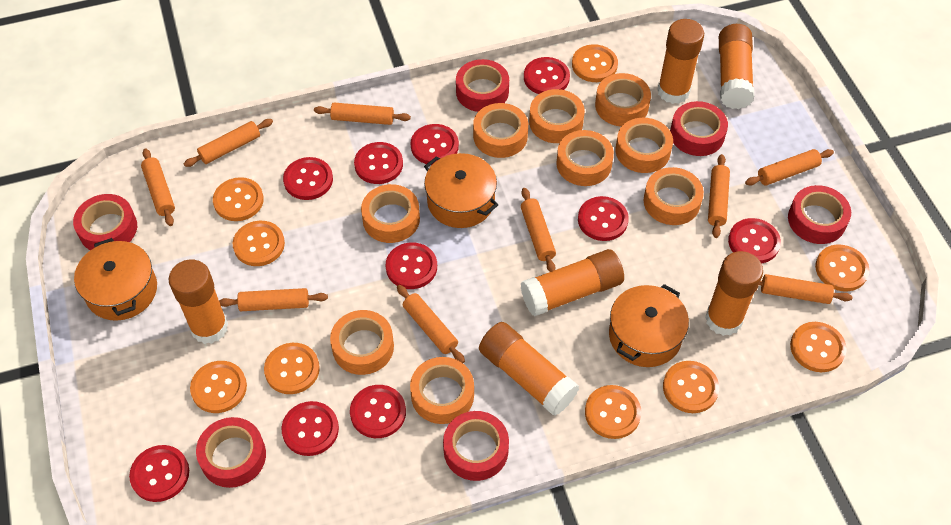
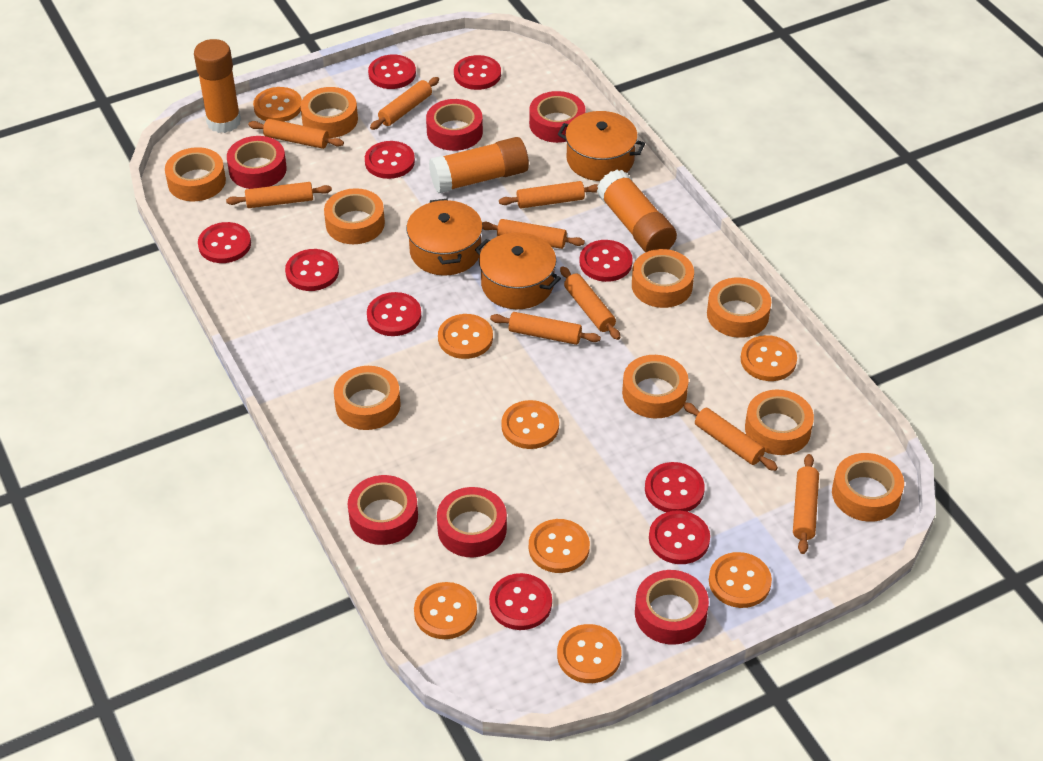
orange button: [190,361,247,413] [213,177,264,221] [233,221,285,266] [264,343,320,394] [572,44,618,82] [585,385,641,439] [663,361,719,413] [790,322,847,372] [815,245,869,291] = 9 -> [253,87,302,122] [414,582,477,639] [438,314,493,359] [501,400,559,449] [529,519,590,573] [557,624,622,683] [709,552,772,608] [741,335,797,381] = 8
orange glue stick: [168,260,228,344] [479,322,579,416] [521,249,624,317] [657,19,704,104] [705,251,763,336] [719,24,754,109] = 6 -> [194,39,241,133] [429,137,529,194] [597,170,677,253] = 3

